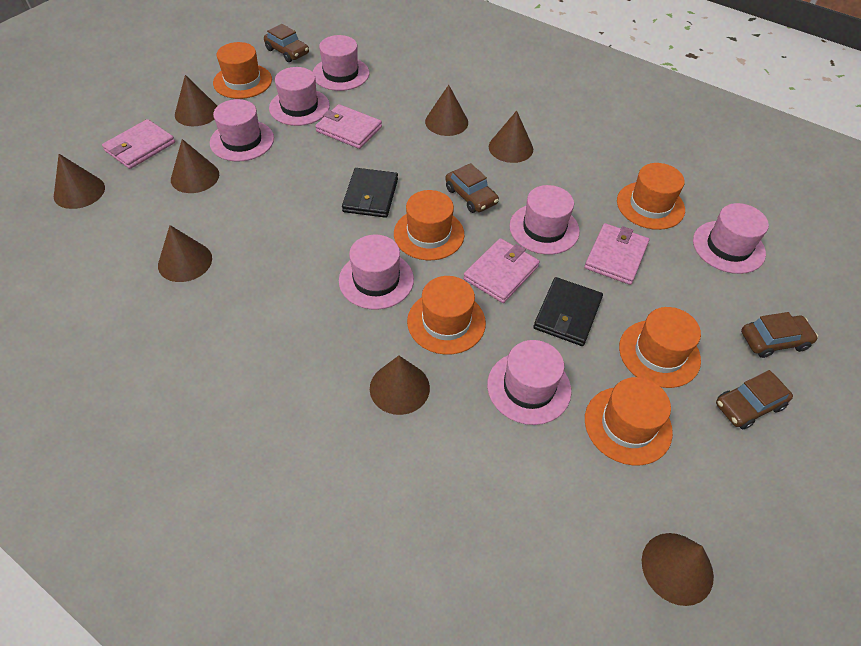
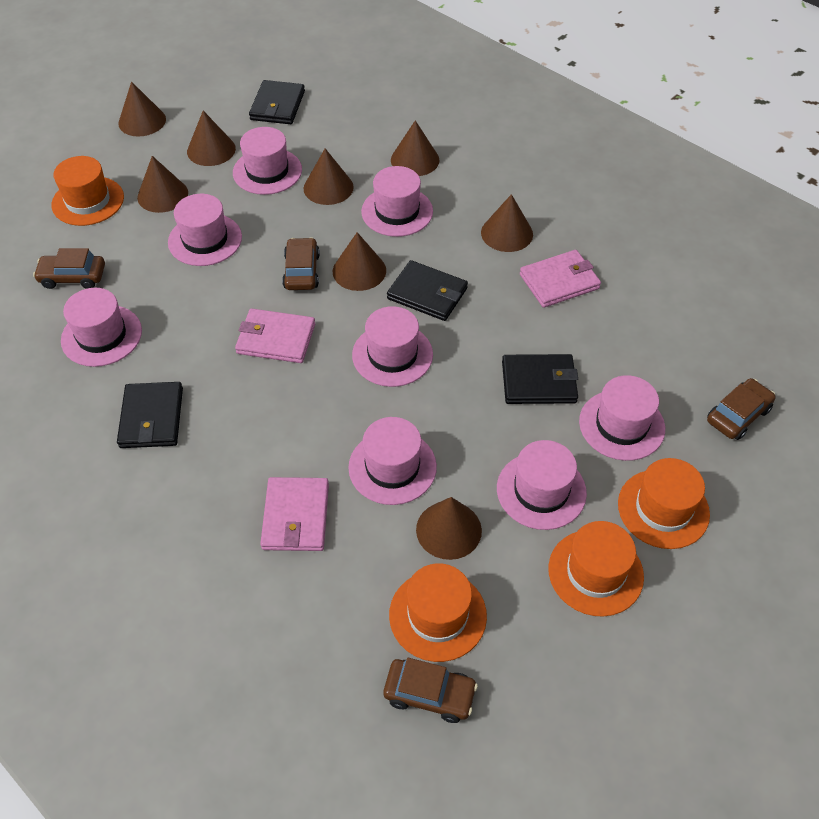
black wallet: [342,168,398,218] [533,277,603,346] = 2 -> [117,382,183,448] [249,80,305,124] [387,260,468,321] [502,354,578,404] = 4
orange hat: [213,42,272,99] [394,190,464,260] [407,276,486,355] [585,377,673,466] [617,163,685,230] [619,307,701,388] = 6 -> [52,156,124,226] [389,563,487,662] [548,521,644,617] [618,458,710,549] = 4
pink hat: [210,99,274,161] [269,67,330,126] [313,35,369,91] [339,235,414,310] [487,340,571,425] [509,185,580,255] [693,203,769,274] = 7 -> [61,288,142,367] [168,194,242,266] [233,127,302,195] [348,417,437,505] [352,306,433,387] [361,166,433,237] [497,440,587,530] [579,375,665,461] = 8
pink wallet: [102,119,175,169] [315,104,382,149] [463,238,540,303] [584,223,649,285] = 4 -> [235,308,315,363] [260,477,329,551] [520,250,601,308] = 3

